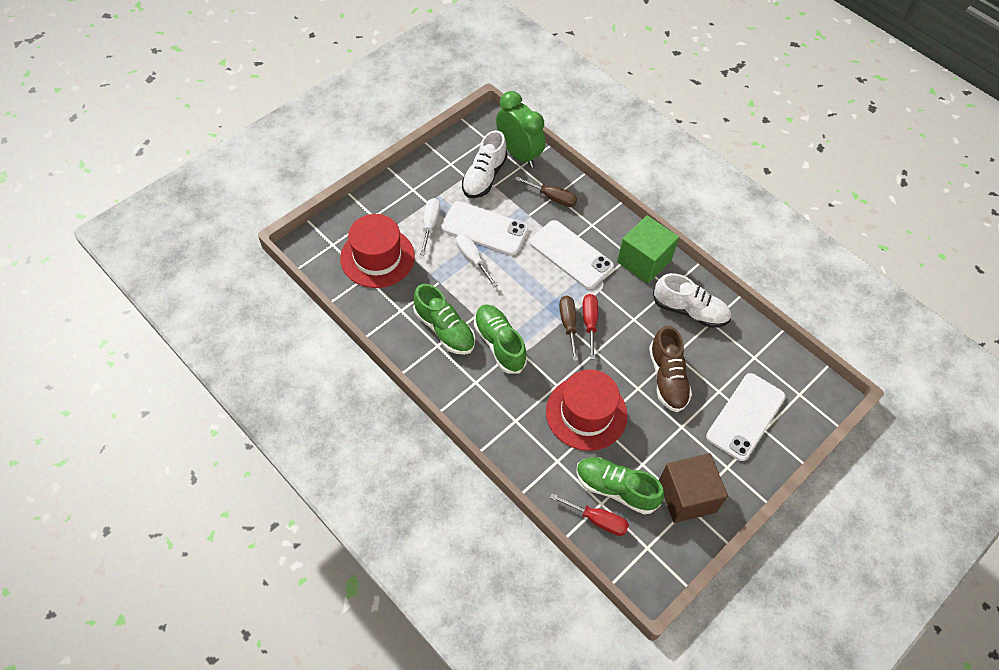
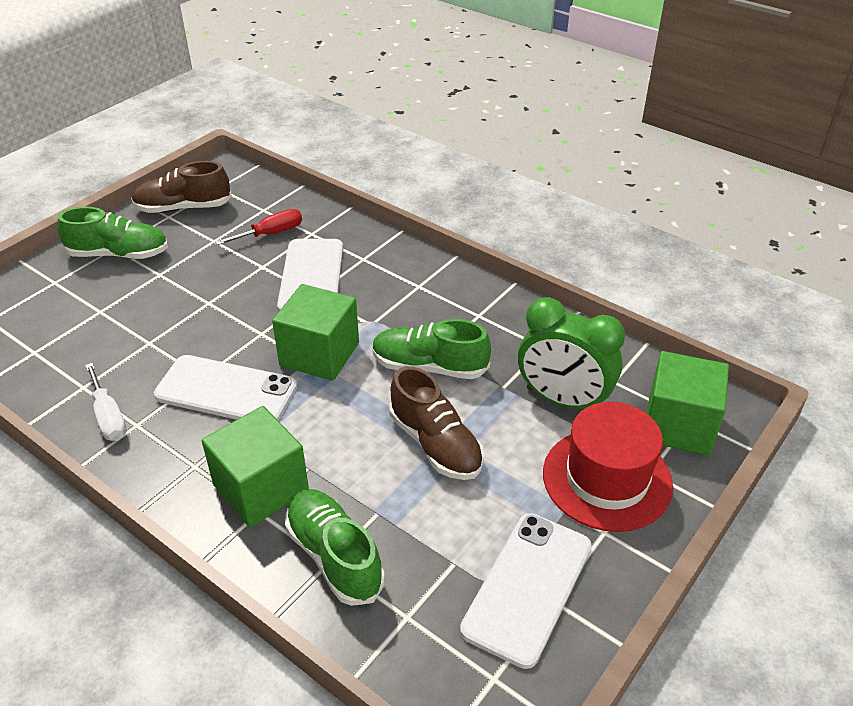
brown cube: [659,453,728,523] = 1 -> none = 0
brown screwdriver: [514,176,577,207] [559,296,578,361] = 2 -> none = 0
brown shoe: [649,326,692,412] = 1 -> [131,161,232,213] [389,366,484,480] = 2
green cube: [617,215,679,284] = 1 -> [202,406,309,528] [272,284,359,381] [647,351,729,456] = 3
red hat: [340,214,415,288] [546,369,627,451] = 2 -> [543,402,673,532] = 1
red screwdriver: [550,493,629,536] [583,294,598,359] = 2 -> [215,209,302,245] = 1
white screwdriver: [420,198,440,256] [456,234,498,287] = 2 -> [85,363,127,441] = 1
white shoe: [462,130,508,198] [653,273,731,328] = 2 -> none = 0

